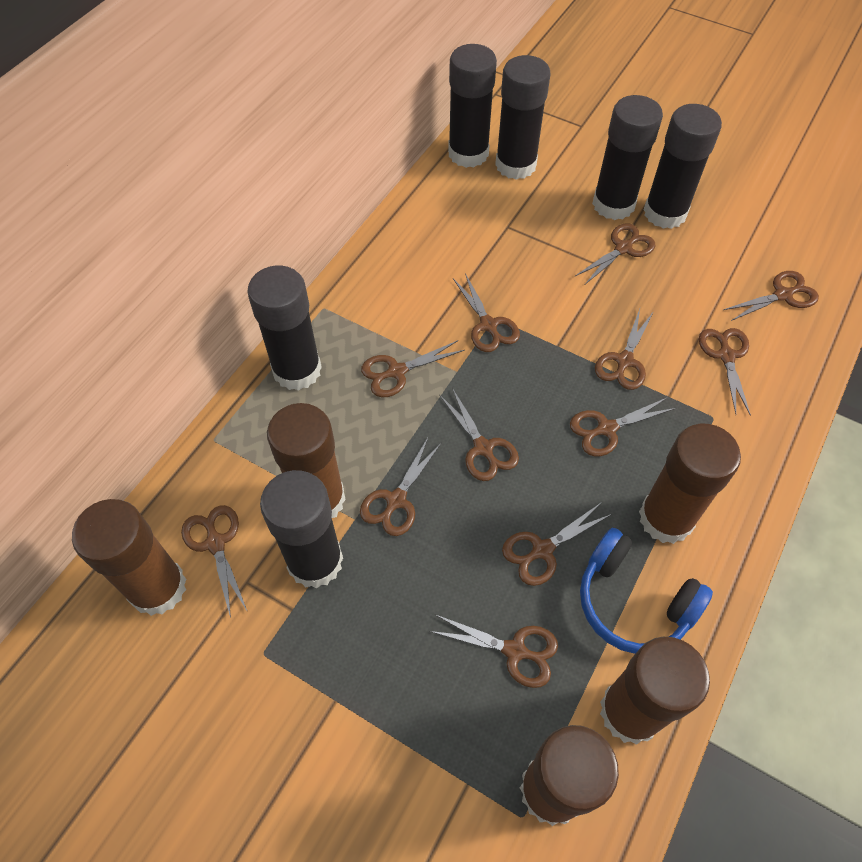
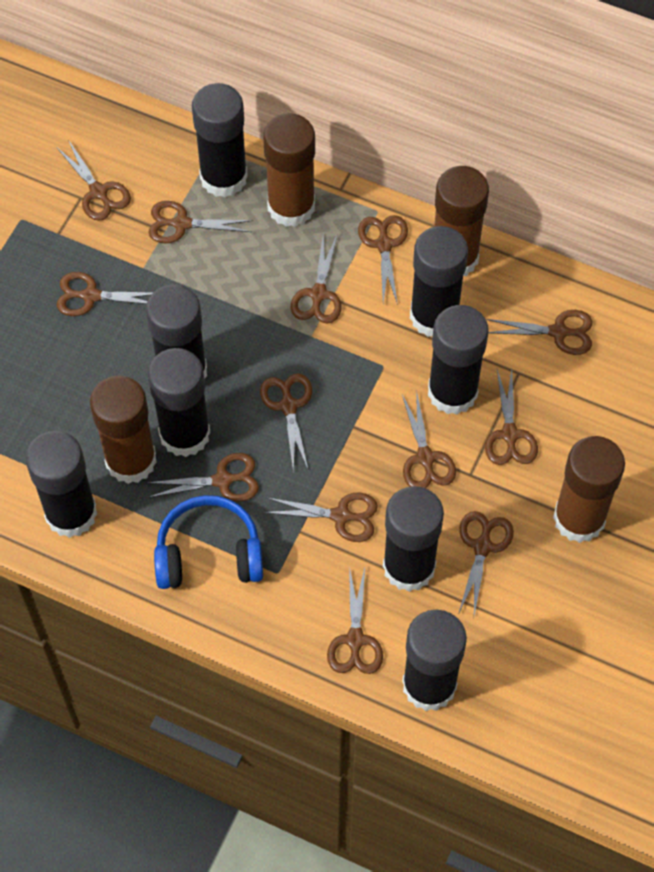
black glue stick: [247,266,322,391] [260,470,343,588] [448,44,497,168] [495,55,551,180] [592,95,663,220] [644,104,722,229] = 6 -> [25,431,97,538] [146,284,207,379] [148,348,211,457] [192,83,248,198] [383,486,444,592] [402,610,467,711] [410,226,468,337] [428,305,489,415] = 8
brown glue stick: [72,499,187,616] [267,403,346,518] [520,725,619,826] [600,637,710,745] [639,424,741,544] = 5 -> [90,375,157,484] [263,113,315,227] [434,166,489,276] [553,436,625,543] = 4
brown scissors: [181,505,248,618] [360,438,442,536] [361,340,465,397] [429,615,558,688] [439,388,519,481] [453,273,520,352] [502,503,612,586] [570,397,676,456] [575,223,655,284] [595,309,654,390] [699,328,751,416] [723,271,819,321] = 12 -> [56,140,131,221] [57,272,152,316] [147,453,259,501] [148,201,253,243] [260,373,312,471] [264,493,378,542] [291,233,341,323] [327,566,383,674] [358,215,408,305] [402,390,456,488] [459,511,514,615] [485,370,538,465] [486,310,593,355] = 13

